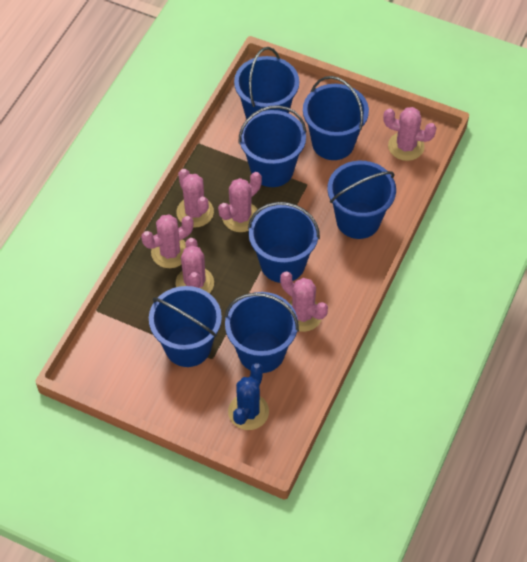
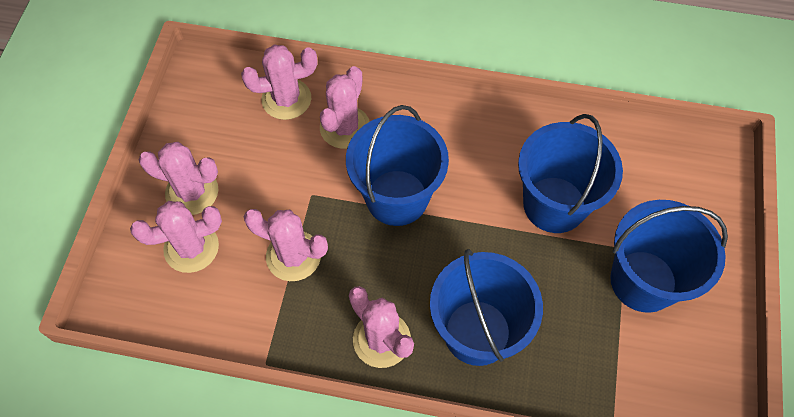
blue bucket: [149,286,222,367] [224,292,299,373] [234,47,299,119] [238,105,306,187] [248,202,320,283] [303,76,369,160] [327,161,396,239] = 7 -> [346,105,449,226] [430,249,543,366] [518,114,623,233] [610,200,728,313] = 4
blue cactus: [228,363,269,430] = 1 -> none = 0

